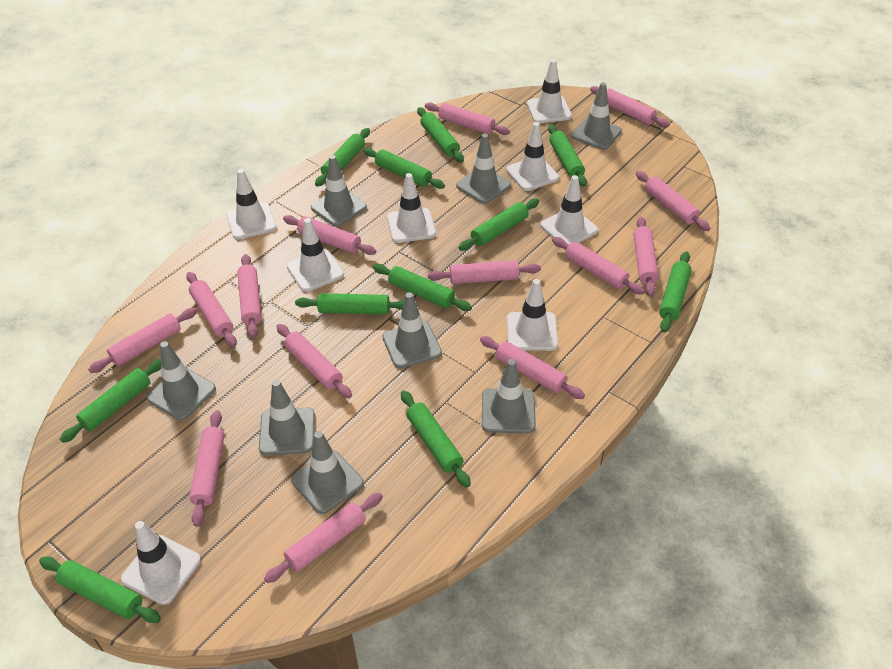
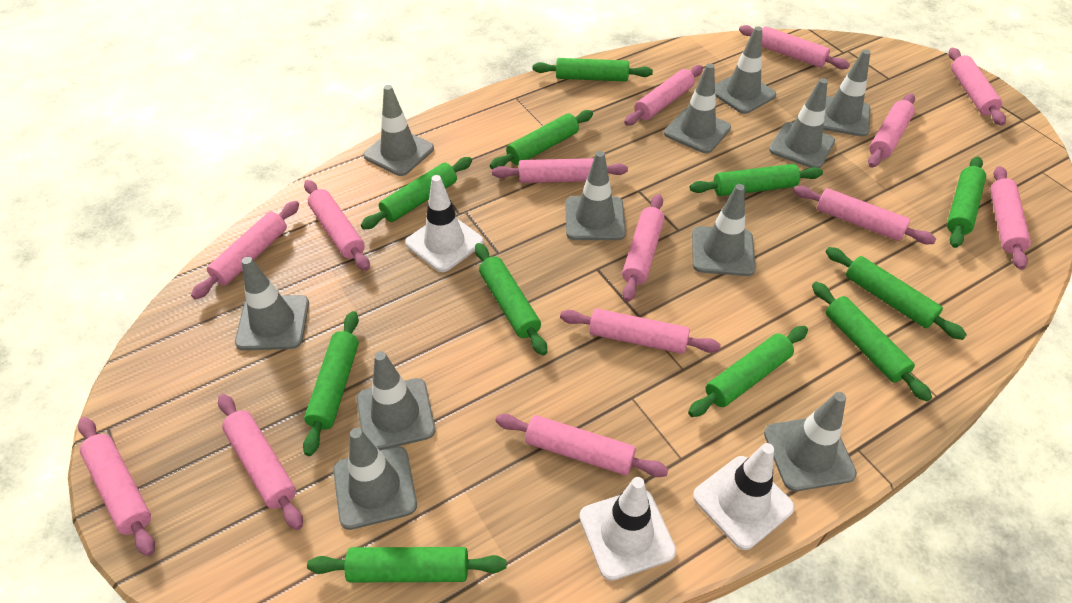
grey traffic cone: [147,341,216,420] [259,380,315,456] [291,431,364,514] [311,155,367,226] [382,292,442,368] [456,134,511,204] [482,359,536,433] [572,82,622,150] = 8 -> [235,257,309,351] [333,428,417,530] [356,351,435,450] [363,85,434,176] [565,151,626,240] [664,63,731,153] [692,184,756,276] [715,26,776,114] [764,392,857,491] [769,78,835,168] [823,49,870,137] = 11
white traffic cone: [121,521,201,605] [226,169,277,239] [287,218,344,292] [387,173,436,243] [506,122,559,191] [507,279,558,351] [527,59,572,123] [540,175,598,245] = 8 -> [405,175,483,272] [579,477,676,581] [693,443,795,550] = 3

